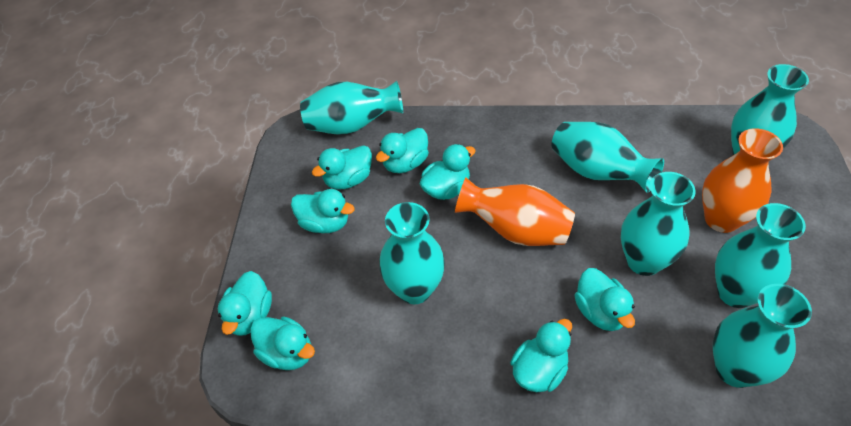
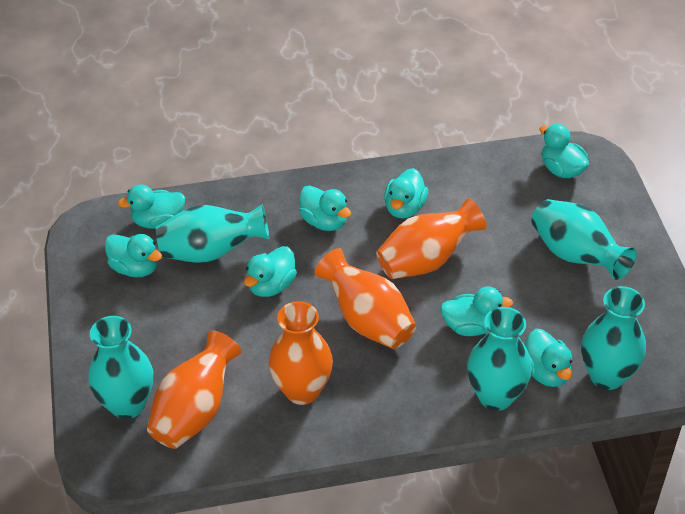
orange vase: [455,178,575,246] [702,128,783,233] = 2 -> [147,331,242,449] [269,301,333,405] [315,248,416,349] [376,198,486,279] = 4
turquoise vase: [300,81,403,135] [379,202,445,304] [552,122,664,193] [621,172,696,276] [713,284,812,388] [715,203,806,308] [731,64,809,155] = 7 -> [88,316,153,419] [156,204,269,263] [467,307,532,411] [532,199,637,280] [582,286,646,390] = 5

